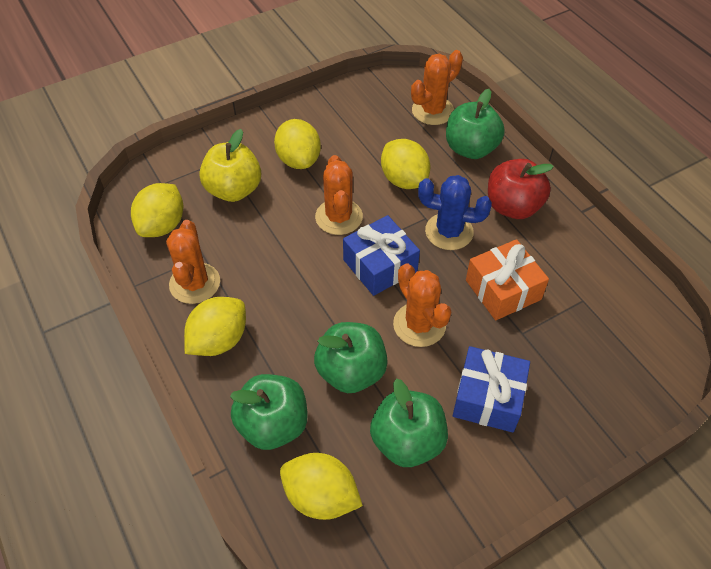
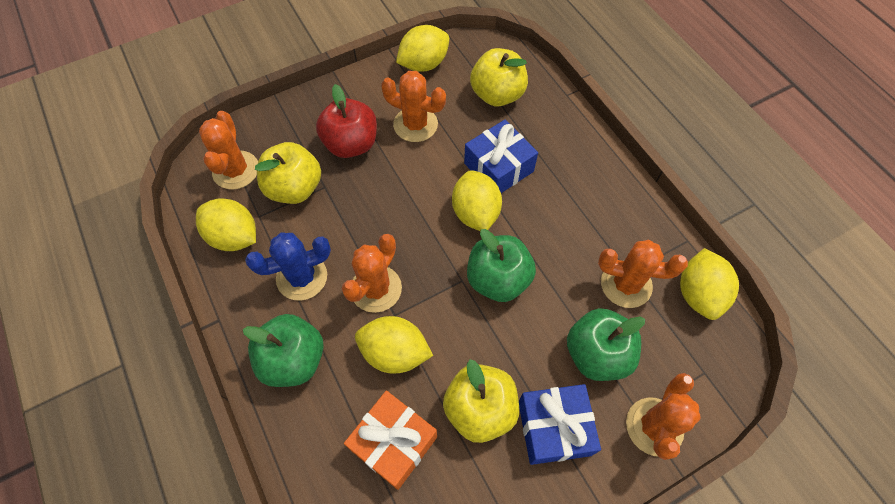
green apple: [230,374,307,450] [314,322,388,393] [370,379,448,467] [446,89,505,159] = 4 -> [243,314,324,387] [467,229,536,302] [567,308,645,381] = 3
orange cactus: [166,220,220,304] [315,155,363,235] [393,263,451,347] [411,50,463,125] = 4 -> [199,111,258,190] [342,234,402,313] [381,71,446,142] [598,240,688,308] [626,373,701,460] = 5
yellow apple: [199,129,261,202] = 1 -> [255,142,321,204] [443,359,519,443] [470,48,528,106] = 3

